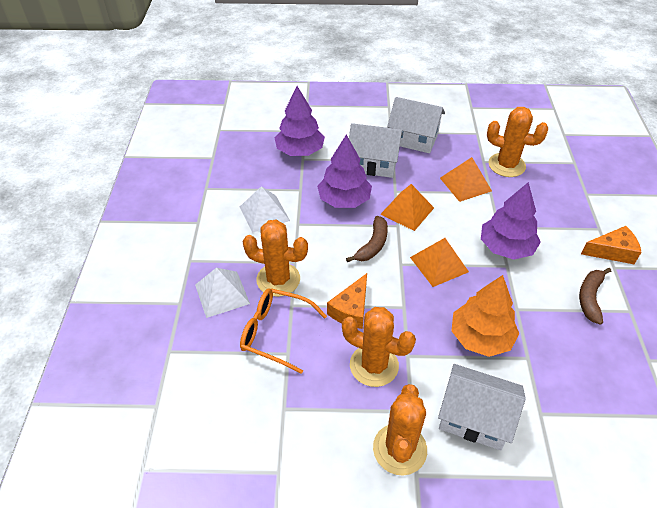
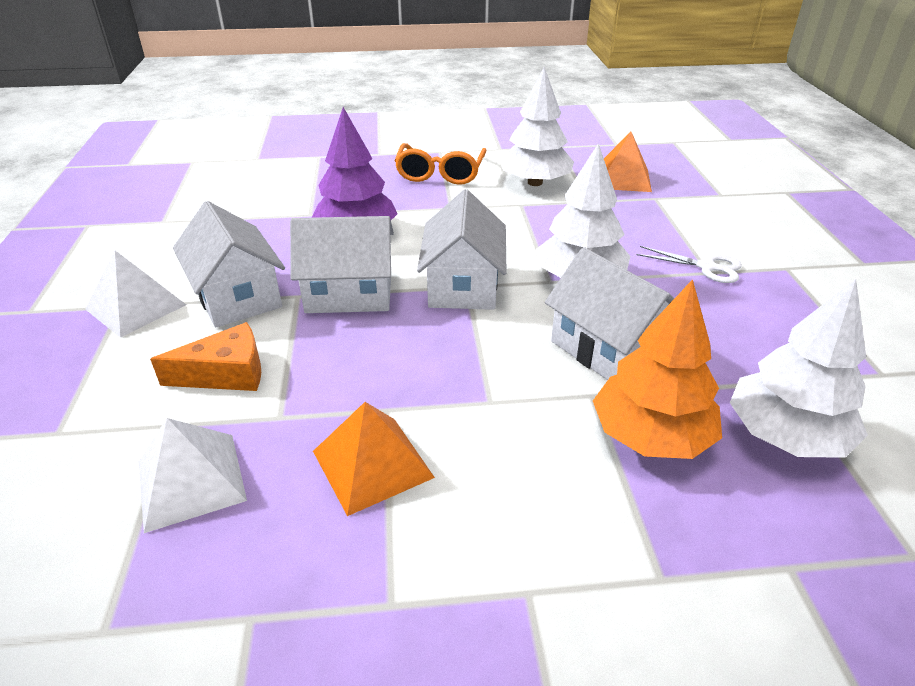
brown banana: [346,216,388,262] [579,268,611,325] = 2 -> none = 0
orange cactus: [243,220,308,297] [342,307,416,387] [373,384,427,476] [487,107,548,177] = 4 -> none = 0
orange cheese: [327,273,367,329] [581,226,642,264] = 2 -> [150,322,261,391] = 1
orange pyramid: [381,184,434,231] [410,238,469,287] [440,157,492,202] = 3 -> [313,402,435,516] [604,131,652,192] = 2
purple tree: [275,86,325,156] [317,135,372,208] [481,182,541,260] = 3 -> [311,107,397,220] = 1
white house: [349,123,403,178] [387,97,445,153] [438,364,526,450] = 3 -> [173,201,285,327] [290,216,394,313] [417,189,507,310] [545,247,674,380] = 4
white scissors: none = 0 -> [637,246,742,283] = 1
white tree: none = 0 -> [499,67,574,186] [536,143,630,278] [730,279,868,458] = 3

